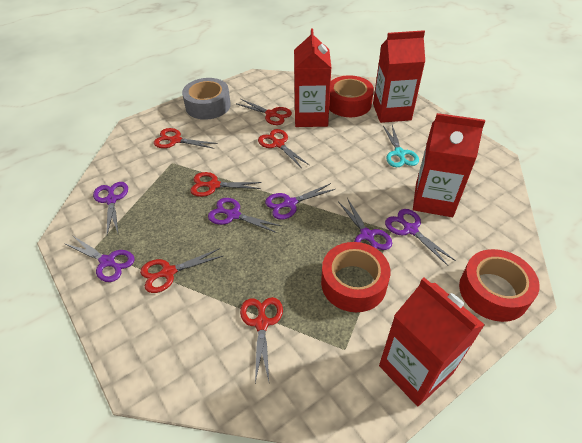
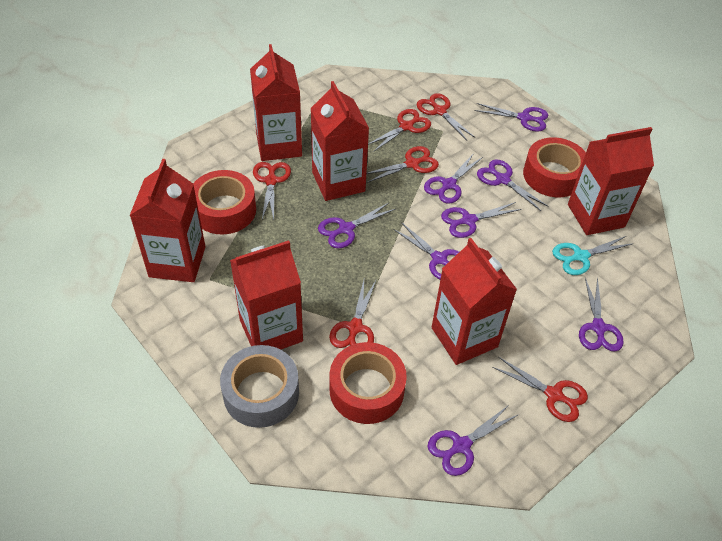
purple scissors: [65,235,134,282] [93,182,128,235] [208,198,281,233] [265,183,335,220] [338,198,392,250] [385,209,456,266] = 6 -> [318,202,396,249] [393,222,459,280] [424,153,483,204] [427,405,519,476] [441,202,522,238] [475,103,548,132] [477,160,548,211] [579,277,624,352] = 8
red carton: [294,28,331,127] [373,30,425,123] [379,278,485,406] [413,113,485,217] = 4 -> [129,159,205,282] [230,241,303,350] [250,44,302,161] [311,81,369,201] [432,238,517,365] [568,127,654,235] = 6

